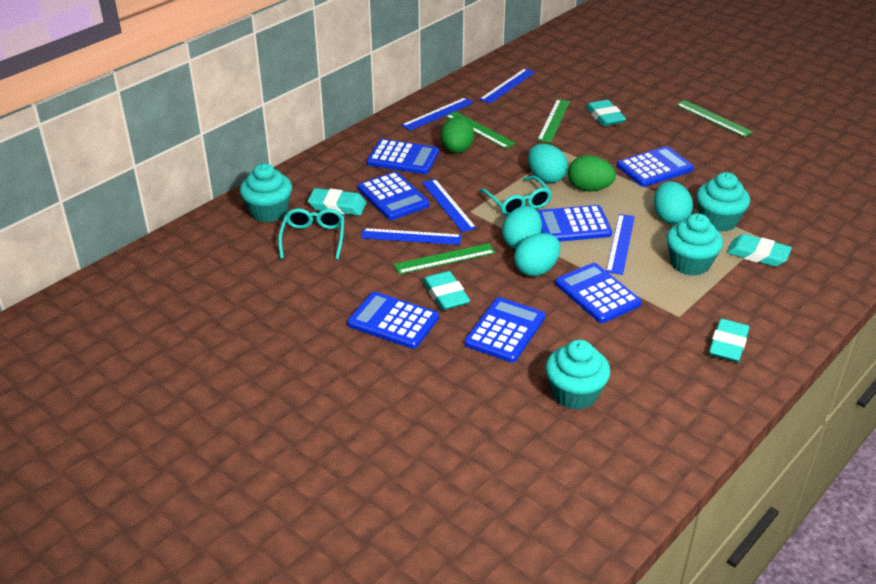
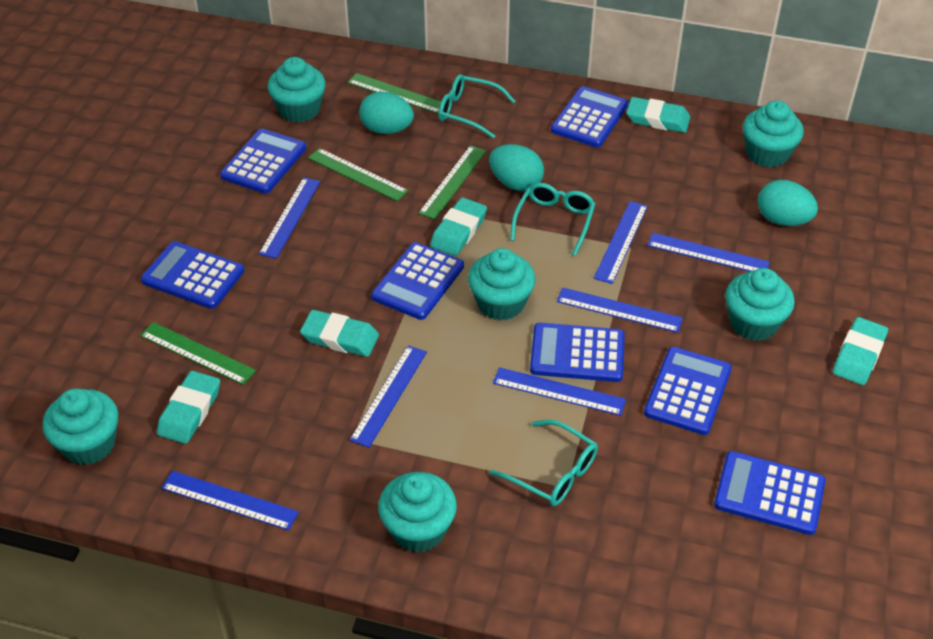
blue ruler: [361,228,462,245] [401,98,474,131] [422,179,476,232] [479,68,535,104] [606,214,635,275] = 5 -> [161,471,299,531] [259,177,321,259] [350,345,427,448] [493,367,626,416] [557,287,683,333] [594,201,648,284] [647,233,770,272] = 7
green egg: [440,117,474,153] [568,155,616,191] = 2 -> none = 0
turquoise cupcake: [240,163,292,222] [545,340,610,410] [667,213,723,276] [696,172,750,232] = 4 -> [42,388,118,465] [268,57,326,123] [378,472,457,552] [468,248,536,321] [725,268,795,341] [743,100,804,168] = 6
turquoise egg: [502,206,542,249] [514,233,560,276] [528,144,568,183] [654,181,693,224] = 4 -> [359,91,414,134] [489,144,544,191] [758,180,818,226] = 3
turquoise glasses: [278,208,344,260] [478,176,552,216] = 2 -> [438,74,515,138] [489,420,598,506] [510,183,596,256] = 3

